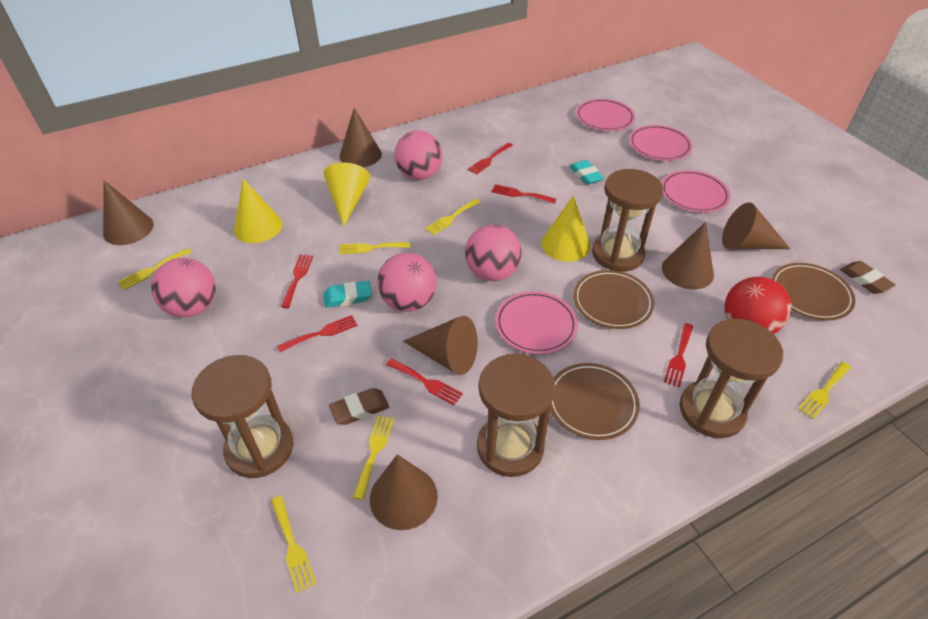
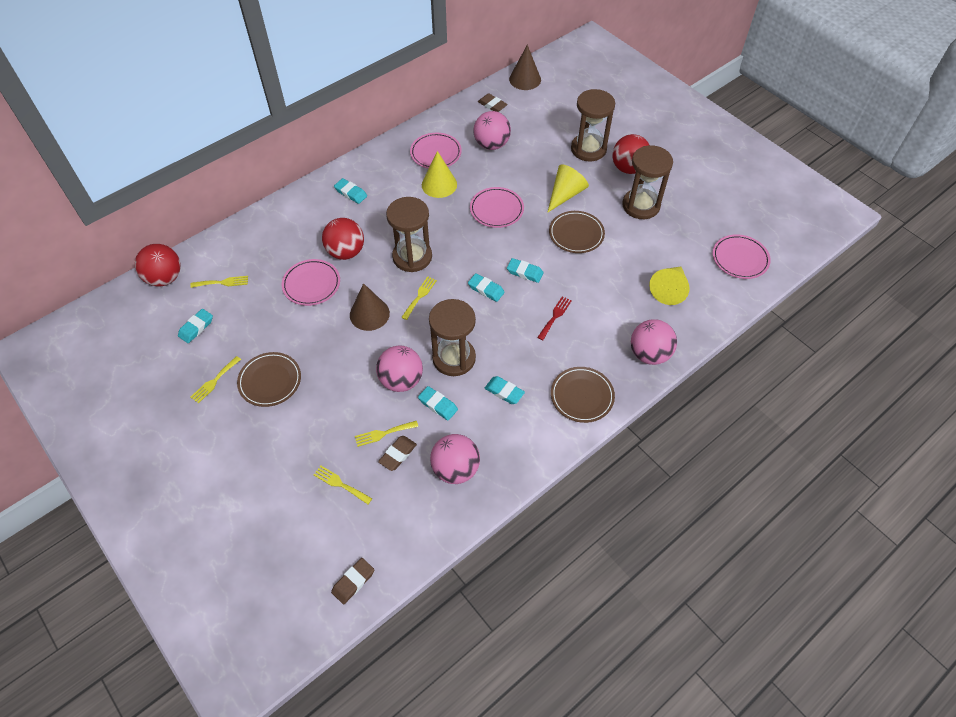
brown cone: [103,181,154,245] [340,108,382,167] [370,454,438,530] [403,316,478,375] [662,222,714,289] [722,202,790,249] = 6 -> [350,283,390,331] [509,45,541,90] = 2
brown eraser: [329,388,389,425] [840,261,895,294] = 2 -> [331,558,374,604] [378,436,417,471] [478,93,508,112] = 3
red ball: [724,277,791,334] = 1 -> [135,244,181,286] [322,218,364,260] [612,134,649,174] = 3
red fork: [277,315,358,352] [281,254,313,308] [386,358,463,405] [468,143,513,175] [491,184,556,204] [664,323,693,388] = 6 -> [537,296,571,340] = 1
turquoise eraser: [323,281,372,308] [569,160,604,185] = 2 -> [178,309,213,343] [334,178,367,204] [418,386,458,421] [468,273,505,302] [485,376,525,404] [507,258,544,283] = 6
yellow fork: [118,248,191,290] [271,495,316,593] [339,242,410,254] [353,416,394,500] [425,199,480,235] [798,362,851,420] = 6 -> [190,276,248,288] [191,356,241,403] [314,465,372,504] [355,421,418,447] [401,276,437,320] = 5

